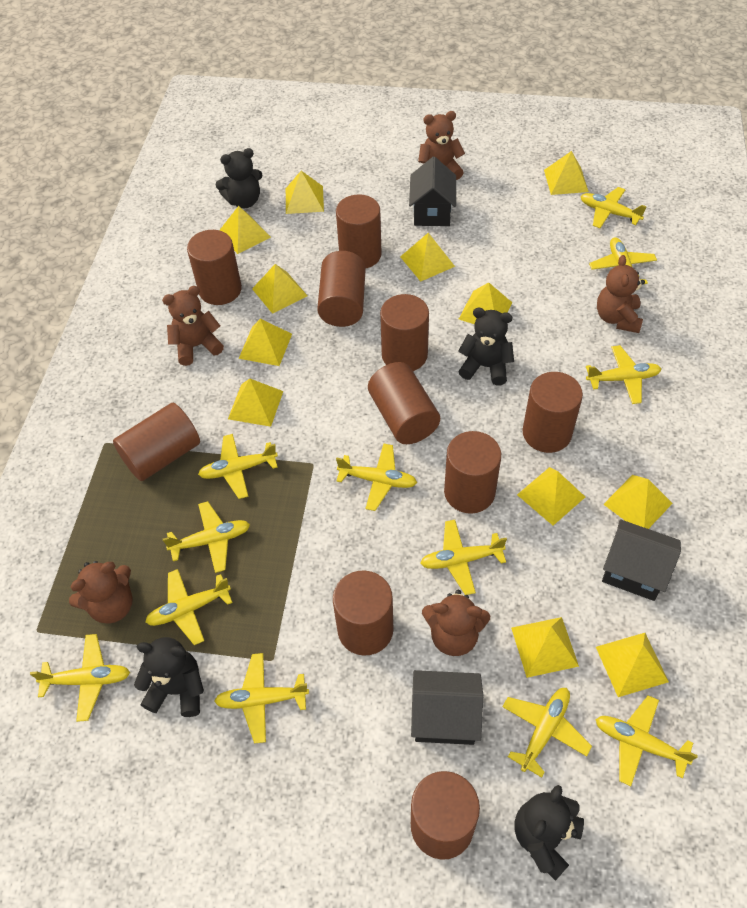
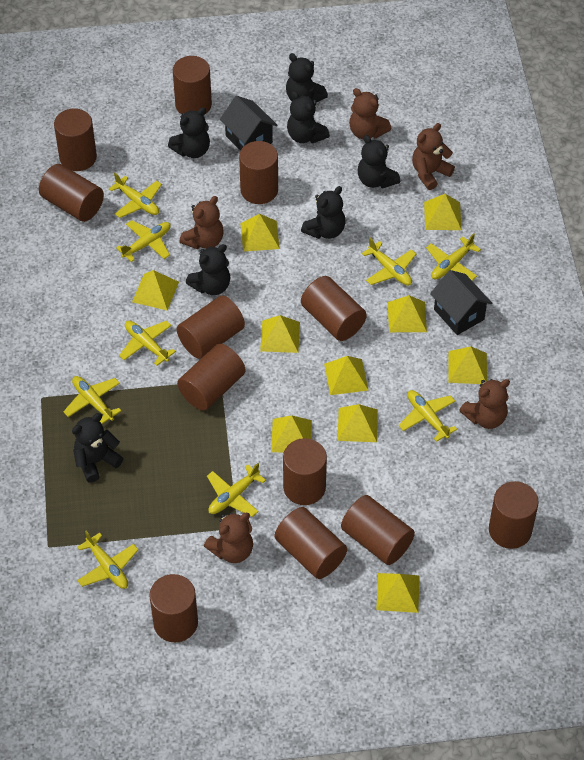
black house: [409,157,456,226] [411,670,483,745] [602,519,681,601] = 3 -> [220,96,277,151] [430,270,492,335] = 2
black teddy bear: [134,637,204,717] [215,148,263,208] [458,308,514,386] [515,785,584,881] = 4 -> [72,413,123,483] [168,107,210,158] [186,244,230,295] [286,53,328,102] [287,91,330,144] [301,186,346,239] [358,135,400,189] = 7
brown cylinder: [113,403,200,481] [187,230,242,305] [317,251,366,327] [333,570,394,655] [336,194,382,268] [368,362,440,444] [380,294,429,371] [411,771,480,860] [444,431,501,514] [523,372,583,453] = 10 -> [39,164,104,222] [54,108,97,171] [149,574,198,642] [173,56,212,115] [177,295,245,359] [177,343,245,411] [239,141,278,204] [275,507,347,579] [283,438,327,505] [301,276,367,341] [341,495,415,565] [489,481,539,549] = 12
yellow plane: [30,634,130,722] [145,569,233,645] [163,501,250,573] [198,434,278,499] [214,653,309,743] [336,443,417,511] [420,520,507,595] [502,688,592,778] [581,187,647,228] [586,345,661,404] [589,237,657,284] [595,695,698,786] = 12 -> [63,376,121,424] [77,531,138,589] [109,173,162,218] [116,220,171,262] [119,321,176,366] [207,463,266,517] [362,238,416,286] [399,390,457,442] [426,233,481,281] = 9
yellow pyramid: [219,206,271,254] [228,379,283,427] [238,319,292,366] [252,264,307,314] [286,171,324,214] [400,233,455,282] [459,282,512,324] [511,617,579,678] [517,467,585,525] [544,151,589,195] [596,633,669,697] [603,475,673,529] = 12 -> [132,270,179,310] [240,214,280,252] [260,315,300,353] [271,415,312,453] [324,356,368,395] [338,404,378,442] [376,573,419,613] [388,295,427,332] [424,194,462,230] [448,346,487,384] = 10

